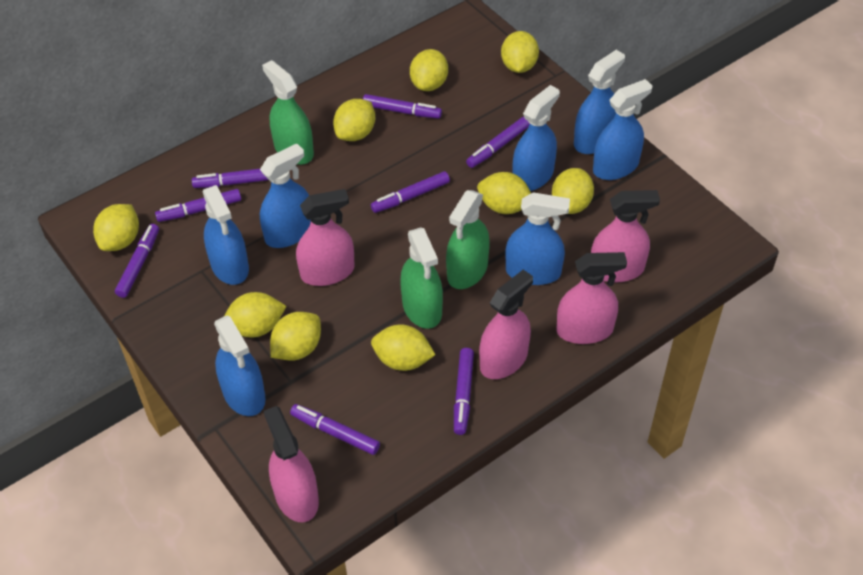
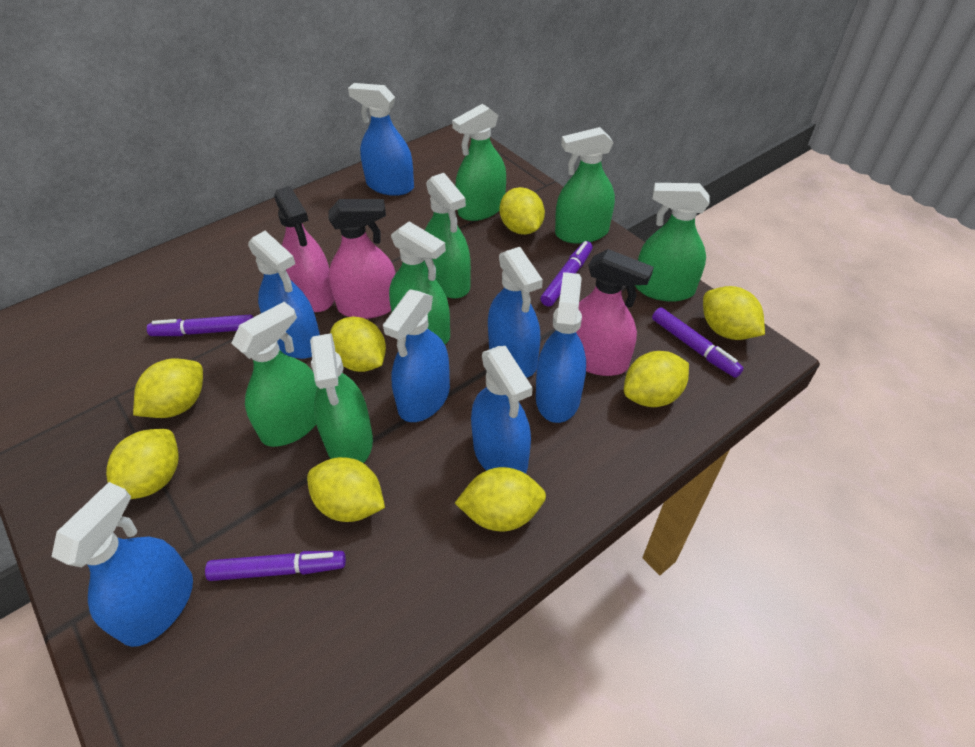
green spray bottle: [262,60,314,165] [400,227,443,329] [446,190,490,289] = 3 -> [231,302,317,447] [310,333,373,463] [389,221,450,344] [424,173,471,299] [452,104,506,221] [555,127,615,244] [635,183,710,302] = 7
pink spray bottle: [264,406,319,522] [296,189,355,286] [479,270,533,379] [557,252,627,344] [591,190,660,283] = 5 -> [274,186,334,312] [328,199,396,319] [576,249,654,376] = 3
purple marker: [115,224,159,298] [155,189,241,222] [192,169,268,188] [290,404,380,455] [363,94,442,119] [371,171,450,213] [454,348,474,435] [466,117,530,168] = 8 -> [147,315,253,336] [205,551,346,581] [540,241,593,307] [652,307,744,378] = 4
yellow lemon: [93,204,139,251] [224,292,286,338] [270,312,321,361] [333,99,375,141] [371,325,435,371] [410,49,448,91] [477,172,531,214] [501,31,539,73] [552,168,594,214] = 9 -> [106,429,179,499] [133,358,203,418] [307,457,385,522] [330,316,386,372] [455,467,546,531] [500,187,545,235] [624,351,689,407] [703,286,765,340] = 8

